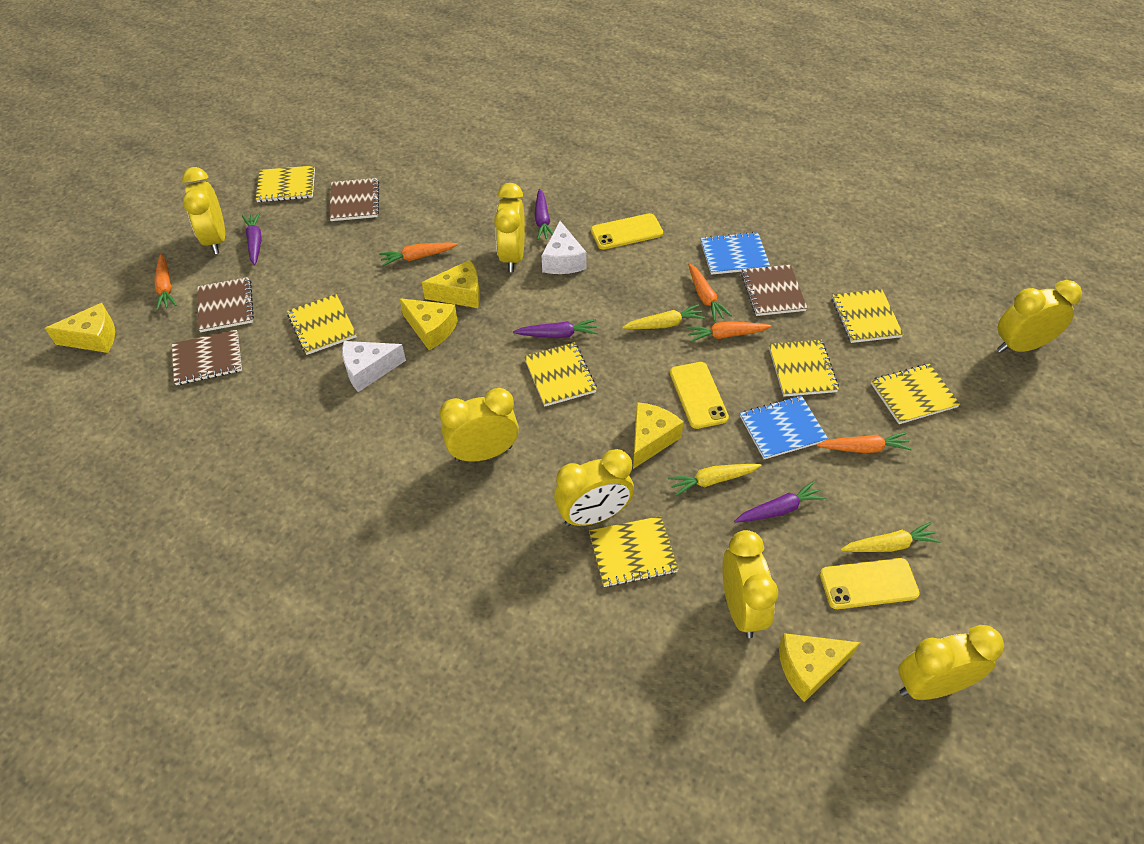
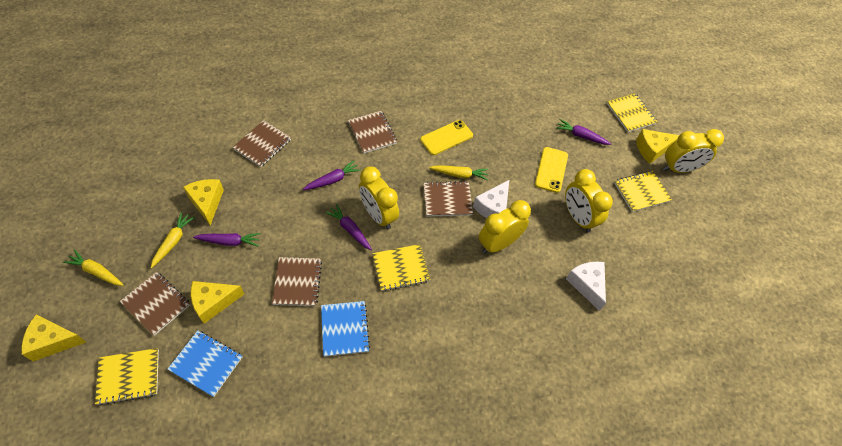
brown notebook: [172,330,242,385] [197,277,254,332] [329,178,379,221] [741,265,807,316] = 4 -> [120,272,190,336] [232,120,291,167] [272,257,322,306] [348,111,397,154] [424,181,473,217] = 5
orange carrot: [154,254,177,310] [379,243,458,266] [687,321,772,342] [688,263,732,321] [817,432,912,453] = 5 -> none = 0
yellow cheese: [45,303,115,353] [399,298,458,350] [422,260,480,308] [633,402,684,469] [779,633,860,702] = 5 -> [22,314,86,361] [183,179,224,226] [191,281,244,324] [636,129,679,164] = 4
yellow clock: [182,167,225,254] [440,388,519,462] [494,183,525,272] [554,449,634,526] [722,530,778,638] [898,625,1004,700] [997,280,1082,353] = 7 -> [359,166,399,229] [479,200,531,254] [565,169,613,233] [663,129,724,173] = 4
yellow notebook: [256,166,315,202] [287,294,357,355] [524,342,597,407] [589,516,679,587] [769,340,839,397] [832,289,903,343] [871,364,960,424] = 7 -> [95,348,159,405] [372,244,430,291] [606,93,657,132] [614,171,672,212] = 4
yellow phone: [591,213,663,250] [670,362,729,429] [820,558,920,609] = 3 -> [420,120,473,155] [535,147,568,193] = 2

